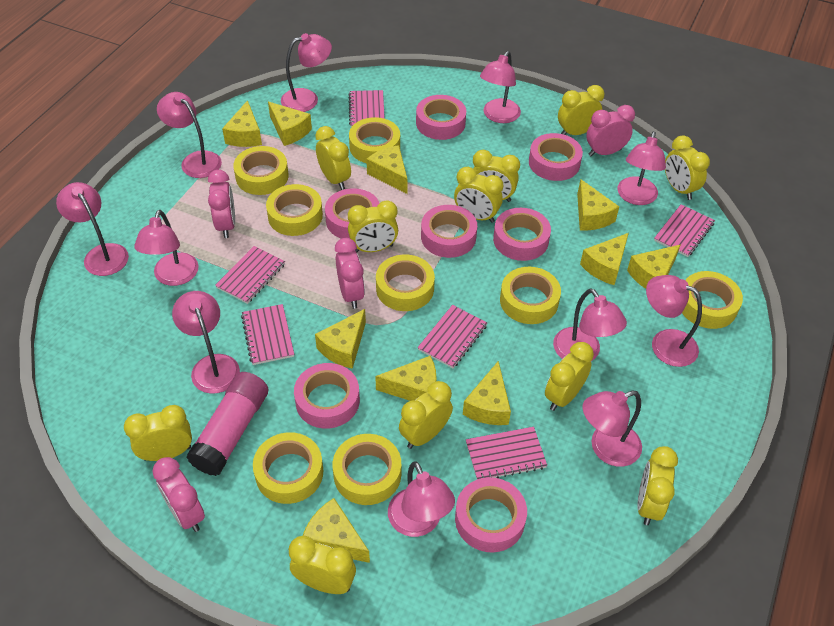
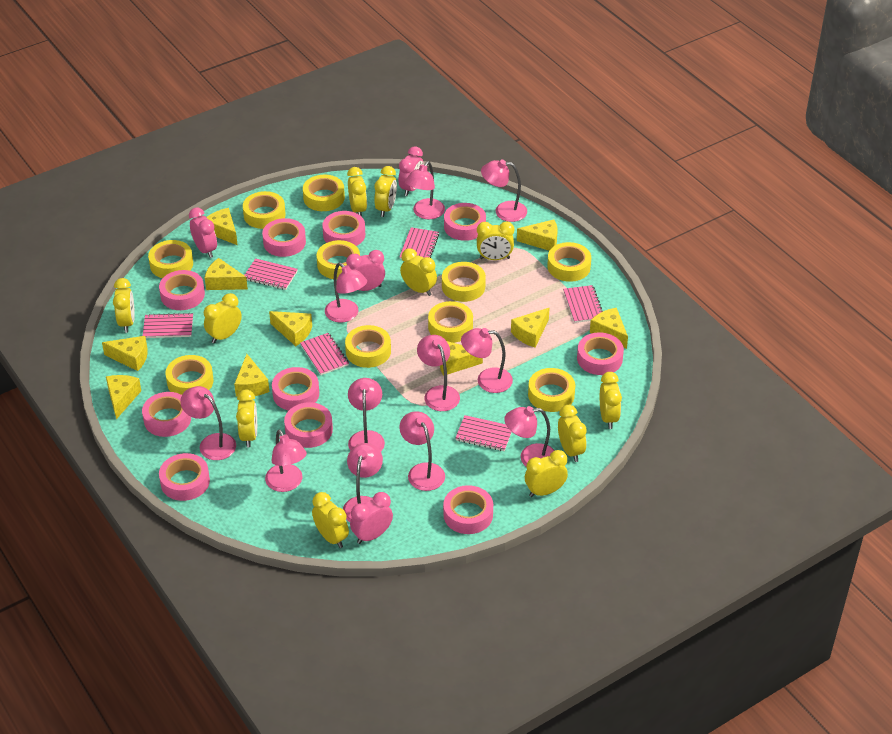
pink glue stick: [186,372,269,476] = 1 -> none = 0
pink tape: [294,363,360,429] [325,188,379,239] [416,95,466,140] [421,205,477,258] [455,477,527,553] [493,208,551,261] [529,133,583,181] = 7 -> [142,392,191,437] [159,270,205,310] [159,453,210,501] [262,218,306,257] [272,367,319,411] [284,402,333,448] [322,211,365,246] [443,485,493,534] [444,203,486,241] [577,332,624,375] = 10
yellow tape: [233,146,289,195] [253,432,323,504] [266,184,323,236] [333,434,401,505] [349,117,400,163] [376,254,435,311] [500,267,561,324] [682,271,743,329] = 8 -> [148,240,193,278] [165,355,214,395] [243,191,286,229] [303,175,345,211] [317,240,360,279] [345,325,391,368] [428,301,473,343] [442,262,486,302] [528,368,575,412] [547,242,591,282] = 10

